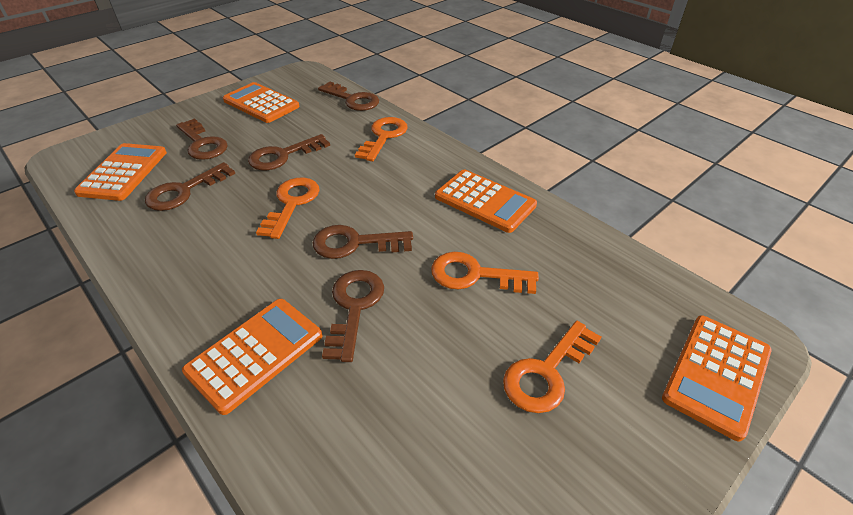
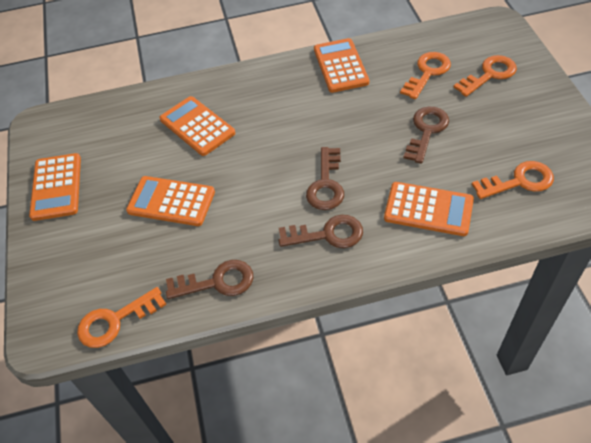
brown key: [145,162,235,211] [176,118,228,160] [248,134,330,170] [312,225,413,259] [318,82,379,111] [322,270,384,362] = 6 -> [166,260,253,299] [278,215,363,248] [306,147,344,210] [404,107,449,163] = 4

